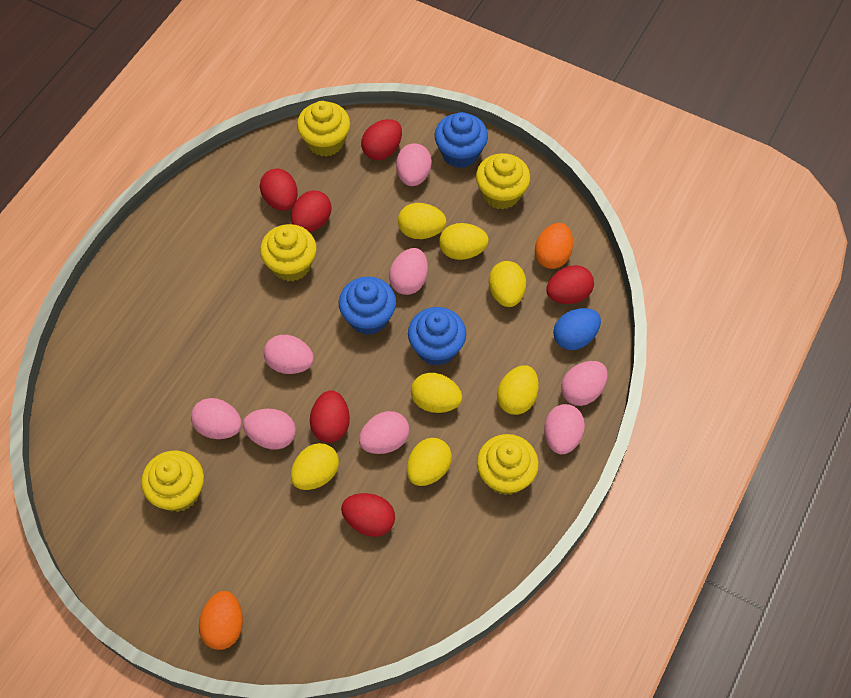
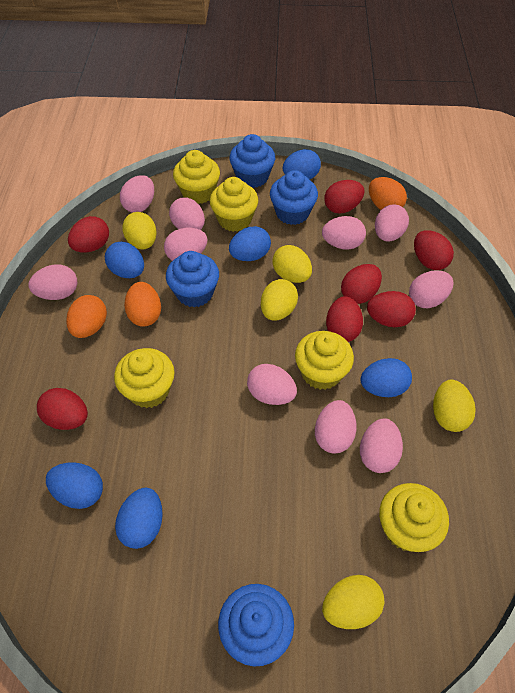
blue cupcake: [339,276,396,335] [408,307,466,366] [435,112,488,168] = 3 -> [166,251,219,307] [218,584,294,666] [229,134,275,188] [270,170,318,225] = 4
blue egg: [553,308,601,350] = 1 -> [46,463,103,509] [105,242,144,278] [115,487,163,549] [229,226,271,261] [283,149,321,180] [360,358,412,397] = 6
orange egg: [199,591,243,650] [535,223,573,269] = 2 -> [66,295,107,338] [124,282,161,327] [369,177,407,210] = 3
pink egg: [191,398,242,439] [243,409,296,450] [264,335,314,374] [359,411,409,454] [389,248,428,295] [396,143,432,186] [544,404,585,454] [561,361,608,406] = 8 -> [28,264,77,300] [120,175,154,213] [164,228,208,261] [169,198,205,230] [247,364,297,405] [315,400,357,454] [322,216,366,250] [360,418,403,473] [375,204,409,241] [409,270,454,308] = 10
red egg: [260,169,298,211] [291,190,332,232] [310,390,350,443] [341,493,395,537] [361,119,402,160] [546,265,594,304] = 6 -> [37,388,88,430] [68,216,109,253] [324,180,364,214] [326,296,363,342] [341,264,382,304] [367,291,416,327] [414,230,454,270] = 7
yellow egg: [291,443,339,490] [398,203,446,239] [407,438,452,486] [411,373,462,413] [439,223,489,260] [489,261,526,307] [497,365,539,415] = 7 -> [122,212,157,249] [261,279,298,320] [272,245,312,283] [322,575,384,629] [433,380,476,432] = 5

